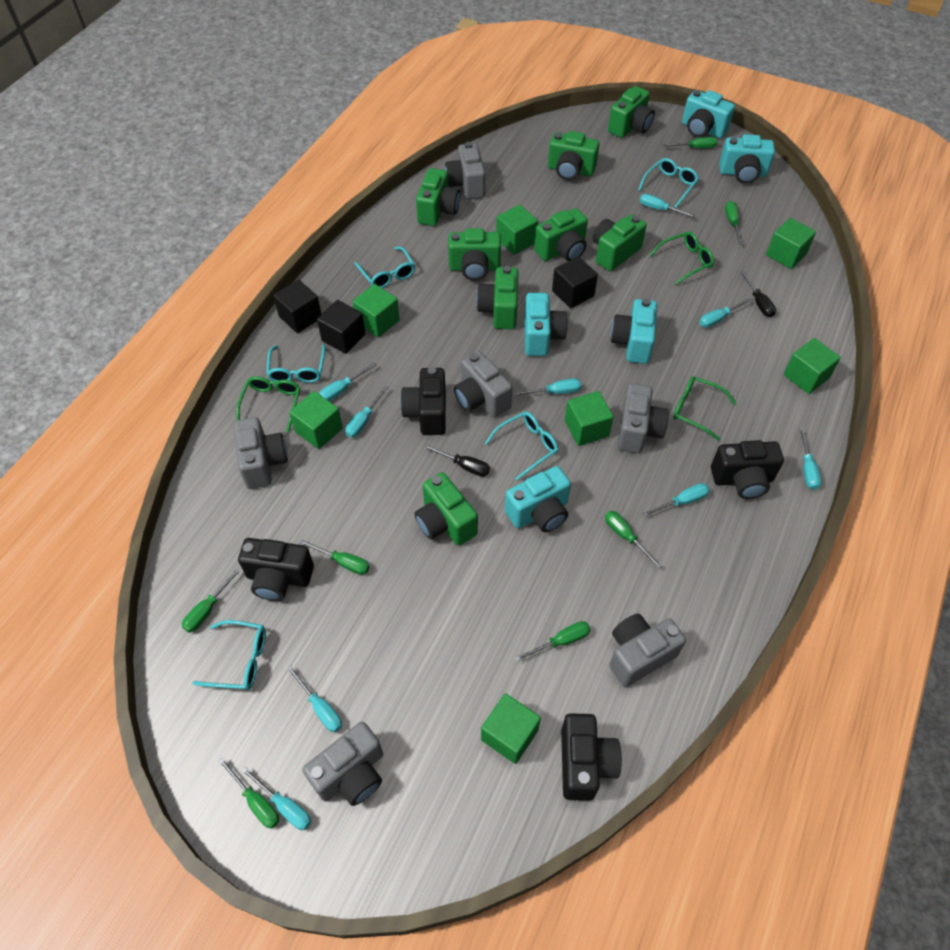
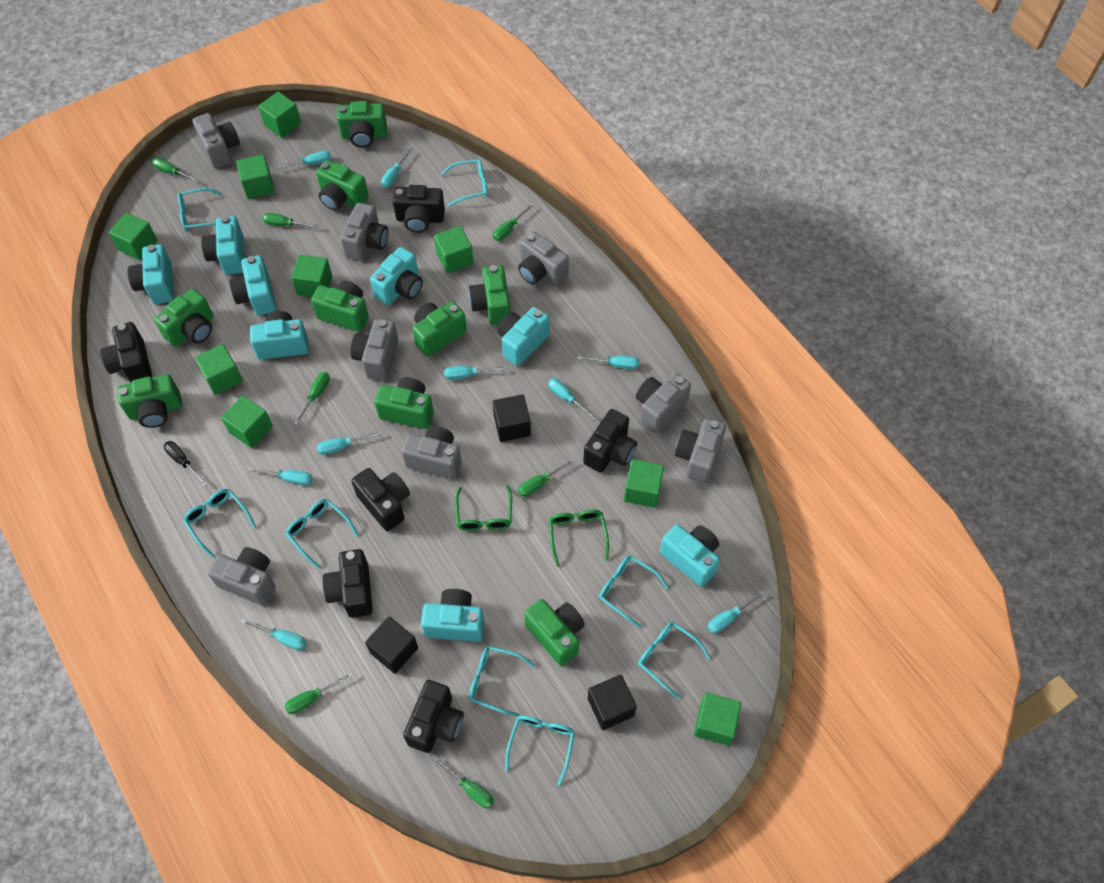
black camera: [238,538,314,601] [400,367,446,435] [561,713,622,801] [711,440,784,499] = 4 -> [100,322,152,383] [323,549,373,618] [351,468,410,531] [393,185,445,233] [403,680,464,753] [583,409,637,473] = 6
black screwdriver: [423,444,490,477] [740,271,776,317] = 2 -> [164,441,208,486] = 1
green camera: [414,472,478,546] [416,168,460,226] [448,228,501,281] [476,266,519,329] [534,208,588,261] [548,131,599,180] [593,214,647,271] [608,86,655,138] = 8 -> [117,374,182,428] [154,289,213,347] [311,281,369,332] [316,160,369,211] [337,101,387,148] [374,377,434,429] [412,302,467,357] [469,265,510,325] [524,599,585,666] = 9
green cube: [289,391,343,449] [352,284,400,338] [481,693,541,764] [496,205,538,255] [565,391,614,446] [766,218,816,269] [784,338,841,394] = 7 -> [108,213,158,260] [195,344,243,395] [221,396,273,448] [236,154,275,199] [258,92,301,138] [291,255,332,297] [434,226,474,273] [624,459,664,508] [694,693,741,746] = 9
green glasses: [236,376,300,433] [649,231,714,285] [673,376,736,441] = 3 -> [455,485,512,531] [549,509,609,567] = 2
grey camera: [234,417,288,489] [302,722,383,806] [445,142,485,199] [454,351,512,418] [609,614,686,687] [617,383,669,453] = 6 -> [193,113,240,168] [208,547,276,606] [340,203,388,261] [350,319,398,381] [401,426,462,479] [518,231,569,286] [636,373,691,433] [675,418,726,483] = 8
turquoise camera: [505,466,571,532] [525,293,568,356] [611,298,657,364] [682,90,735,138] [719,134,775,184] = 5 -> [128,244,173,304] [201,216,244,275] [229,255,276,315] [250,311,309,360] [370,247,423,305] [421,589,485,642] [497,307,549,366] [660,524,720,587] = 8
turquoise glasses: [193,620,266,690] [266,345,326,383] [354,247,415,288] [485,412,558,480] [638,158,699,208] = 5 -> [178,188,223,231] [183,489,256,558] [285,499,358,569] [441,159,488,206] [469,646,535,717] [505,716,575,786] [599,555,669,628] [638,622,711,698] = 8

